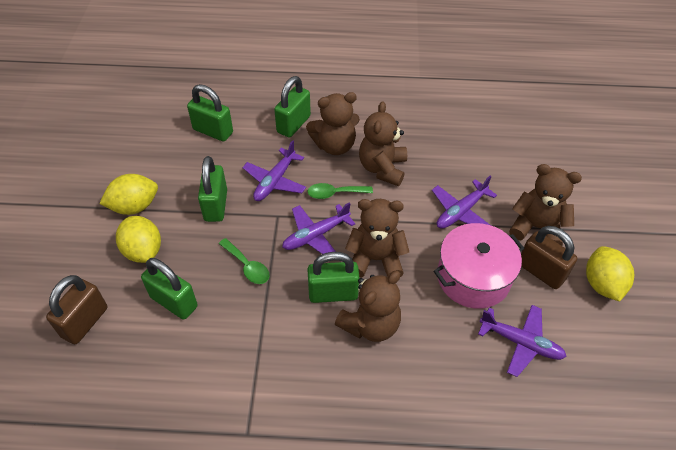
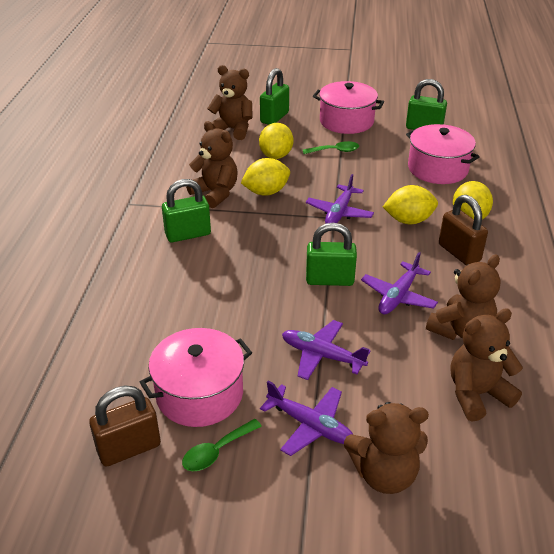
green padlock: [141,258,198,320] [187,84,233,141] [198,156,227,222] [274,76,311,137] [307,252,359,303] = 5 -> [162,179,211,242] [260,68,289,125] [306,223,357,286] [406,79,447,130] = 4
pink pot: [434,223,524,309] = 1 -> [140,328,252,427] [313,81,384,134] [406,124,479,184] = 3
yellow lemon: [99,174,158,215] [116,216,161,263] [586,246,634,302] = 3 -> [241,158,290,196] [259,123,293,159] [383,185,438,224] [453,181,493,219] = 4

